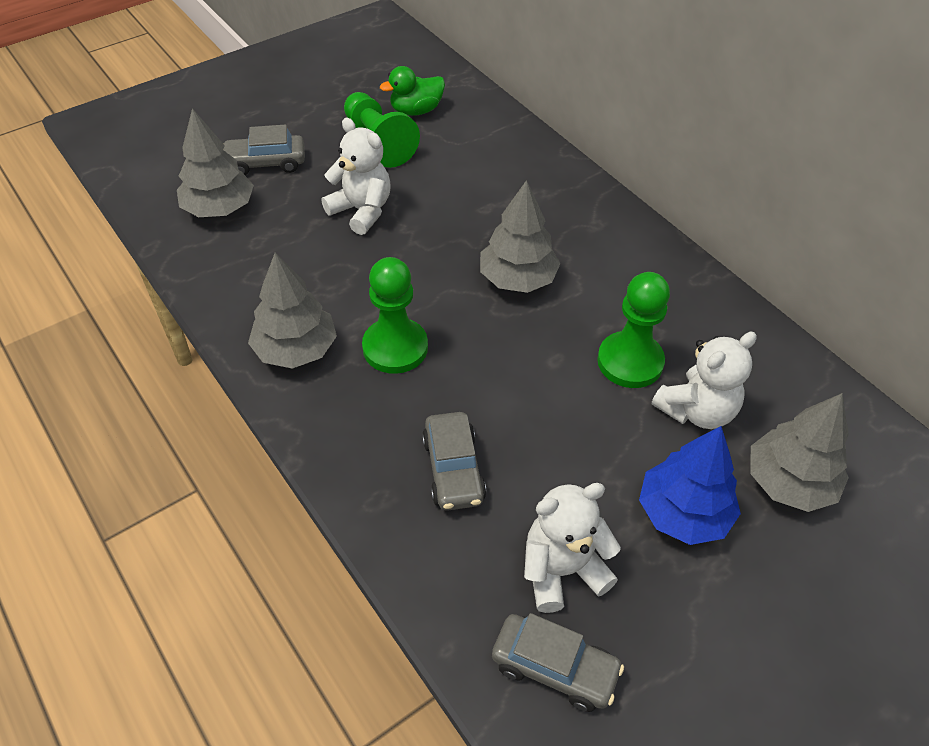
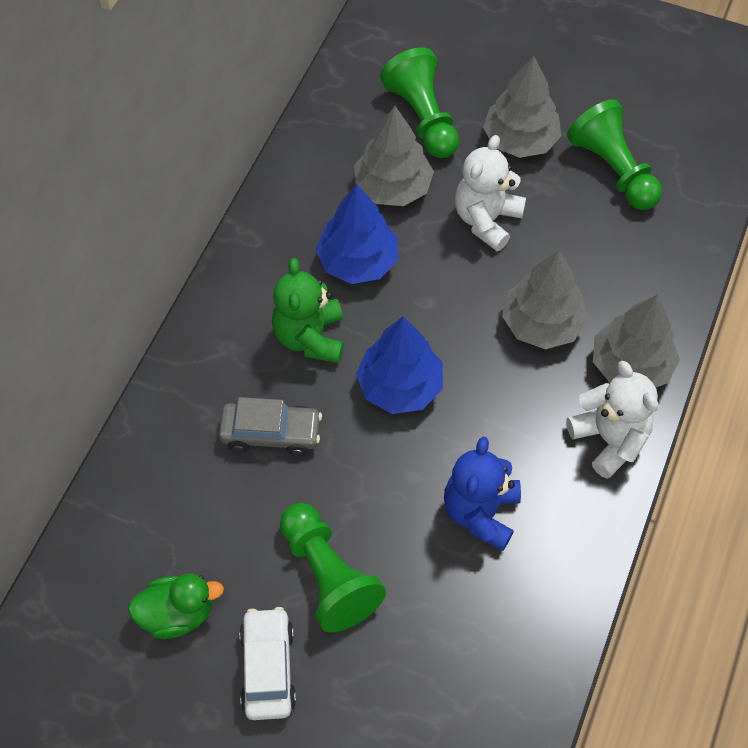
blue teddy bear: none = 0 -> [444,437,521,551] = 1
blue tree: [639,426,741,545] = 1 -> [316,184,398,284] [356,317,443,414] = 2
green teddy bear: none = 0 -> [272,258,344,363] = 1
grey car: [223,124,305,175] [422,412,486,511] [492,613,624,712] = 3 -> [219,397,322,456] = 1
white car: none = 0 -> [239,607,296,720] = 1
white teddy bear: [321,118,391,235] [524,483,621,613] [652,332,757,429] = 3 -> [455,135,526,251] [566,361,658,479] = 2

